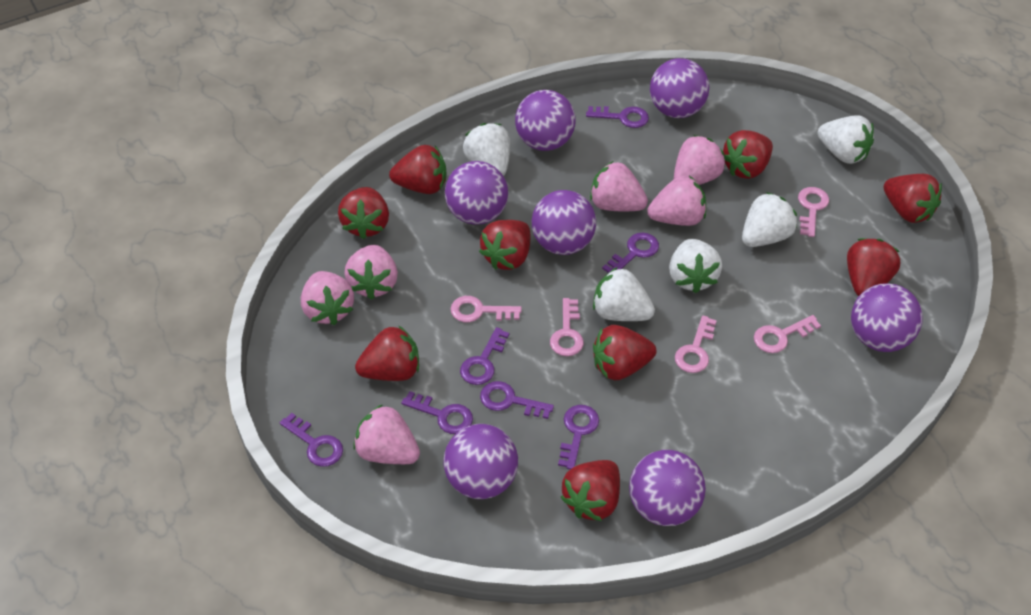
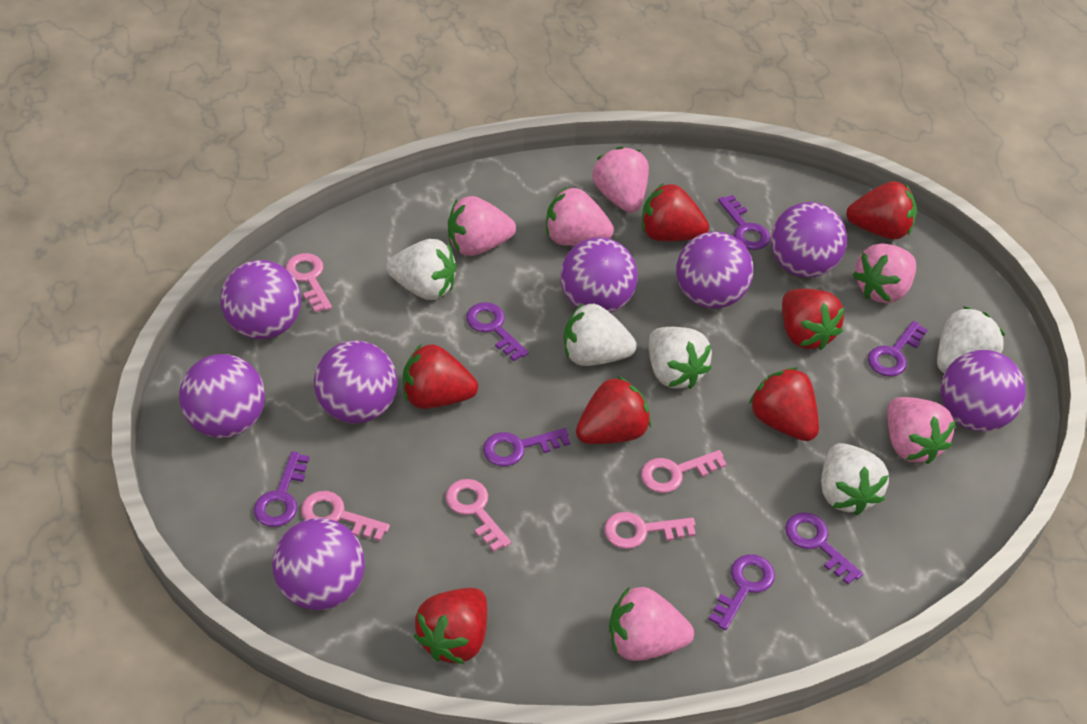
purple ball: [444,424,518,499] [445,161,508,225] [515,90,575,151] [532,190,596,255] [629,450,706,526] [650,58,709,118] [851,283,923,352] = 7 -> [179,354,265,438] [220,260,301,340] [272,518,365,610] [314,340,397,424] [560,237,638,313] [676,231,753,309] [771,202,847,277] [941,350,1026,431] = 8
red strawberry: [338,187,389,239] [355,325,419,381] [389,145,447,194] [479,220,530,270] [560,460,620,521] [593,325,656,380] [723,130,773,179] [847,238,900,296] [884,174,942,223] = 9 -> [403,344,478,409] [414,588,487,664] [576,376,651,444] [642,183,709,241] [749,368,819,441] [782,289,844,350] [846,181,917,239] = 7

